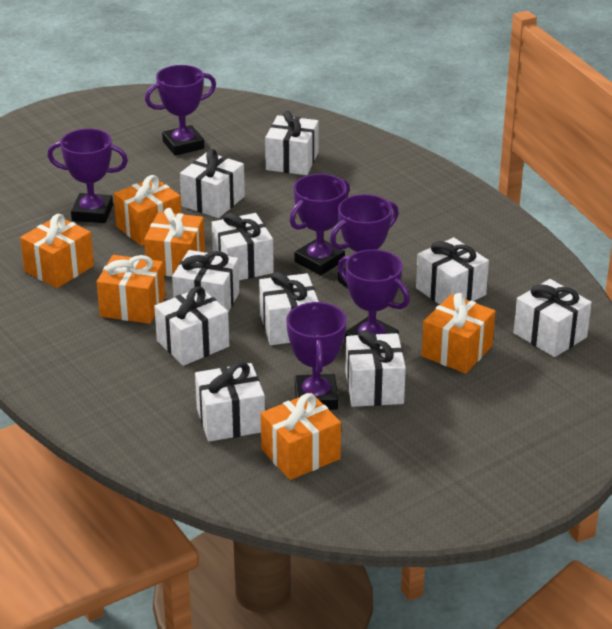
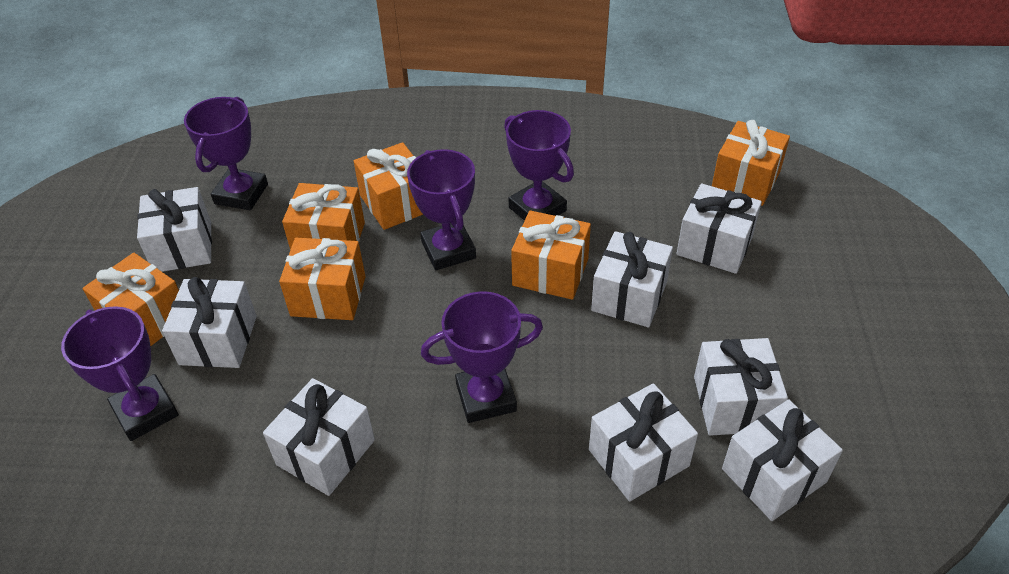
purple trophy: [47,129,128,223] [145,65,216,156] [286,302,347,410] [290,174,350,275] [330,194,399,288] [338,249,410,343] = 6 -> [61,306,179,441] [184,97,268,210] [407,149,476,270] [421,291,543,423] [504,110,574,221] = 5
white gift: [154,286,229,366] [172,250,239,312] [180,149,245,218] [195,362,265,442] [212,213,274,280] [259,272,319,345] [265,111,319,175] [345,330,406,407] [416,237,489,305] [514,279,592,357] = 10 -> [137,187,212,272] [162,277,257,368] [263,378,375,496] [589,383,698,502] [591,231,673,327] [677,183,762,274] [694,338,788,436] [722,399,843,521] = 8

